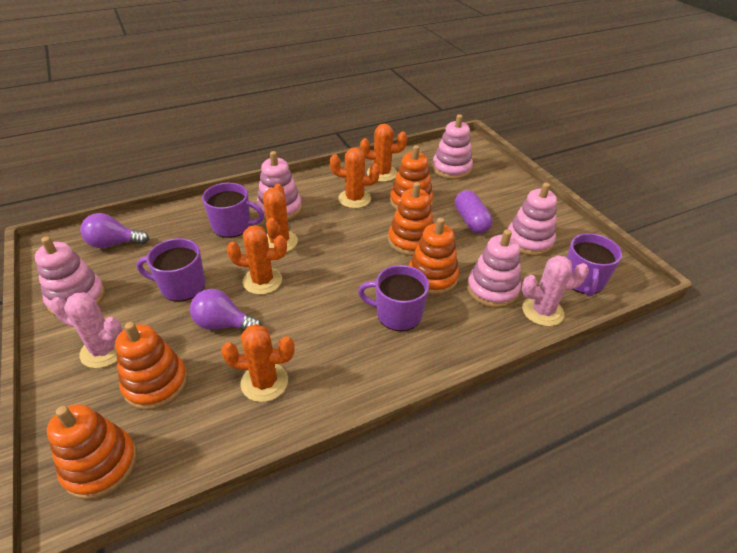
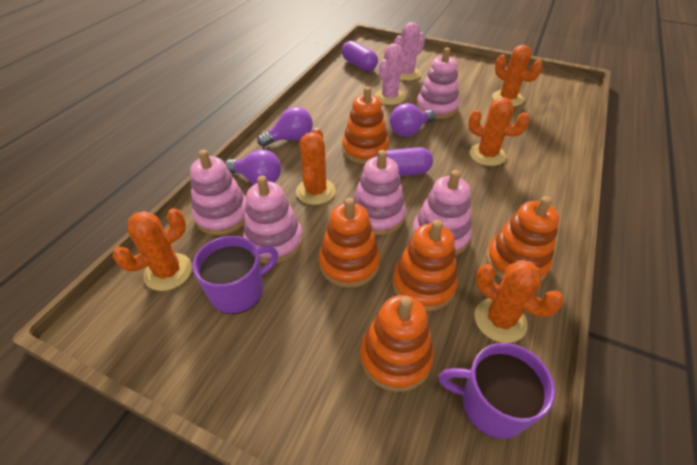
purple capsule: [455,190,493,233] = 1 -> [342,41,378,71] [374,147,433,176] = 2
purple light bulb: [80,213,149,248] [190,289,262,330] = 2 -> [225,149,281,185] [257,106,313,147] [390,103,435,137] = 3
purple mug: [137,238,205,301] [202,183,264,238] [358,265,429,331] [566,233,622,297] = 4 -> [192,236,278,314] [439,343,555,439] = 2

